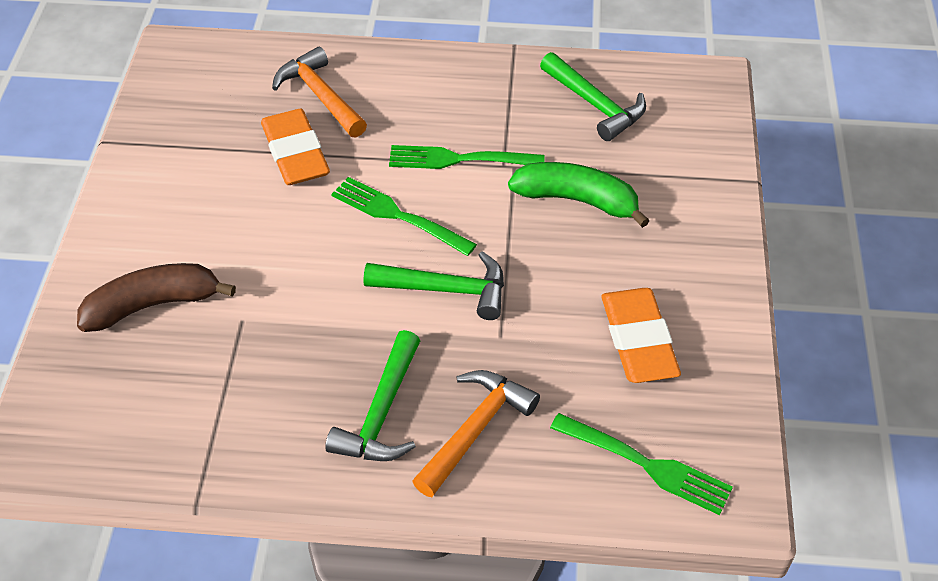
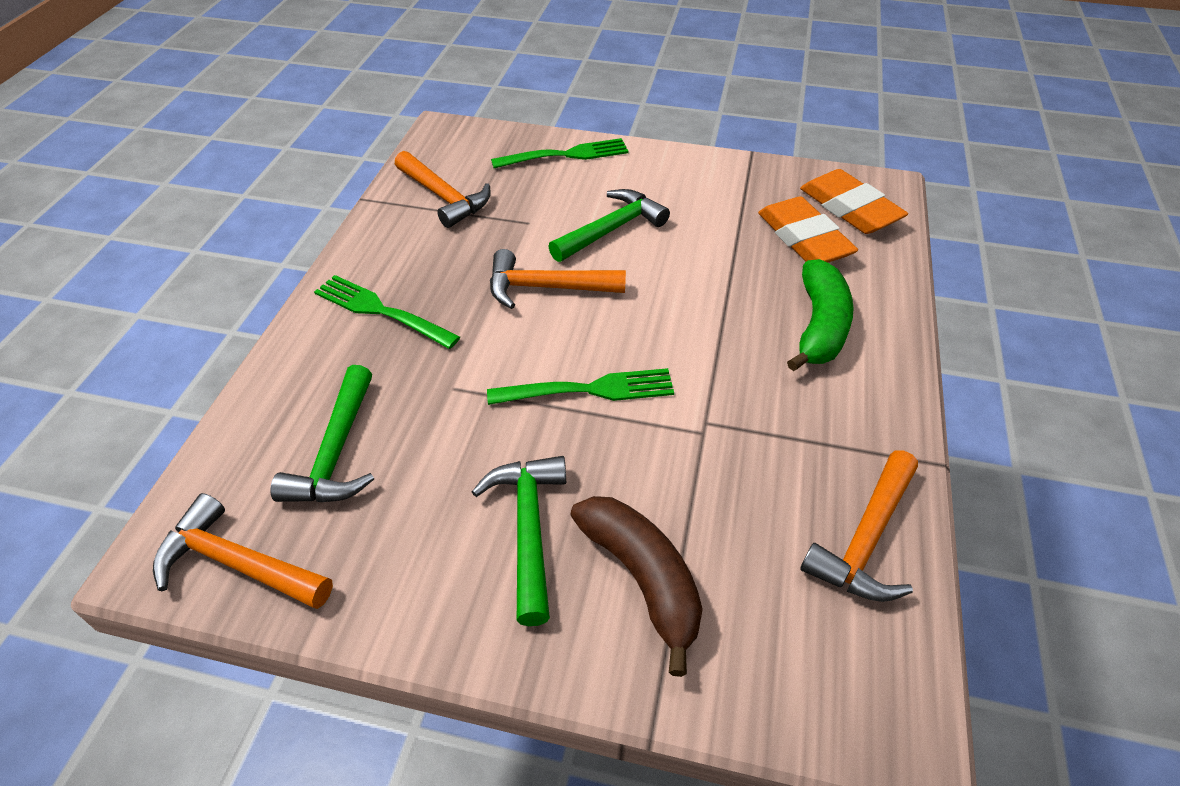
orange hammer: [272,47,367,138] [412,370,540,497] = 2 -> [153,493,333,609] [395,151,491,228] [490,249,626,309] [800,450,918,602] = 4

